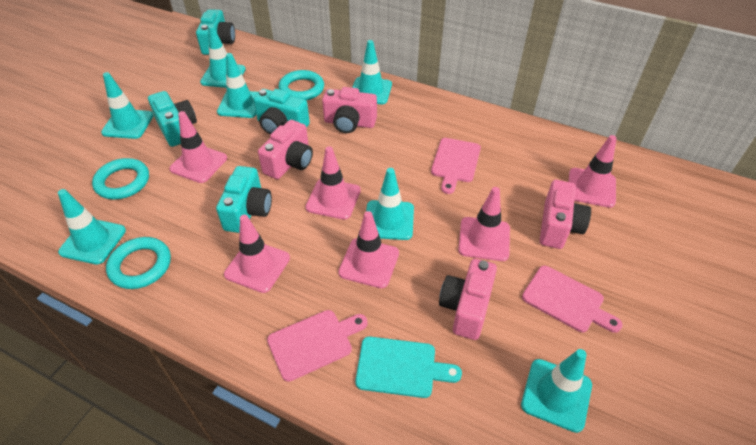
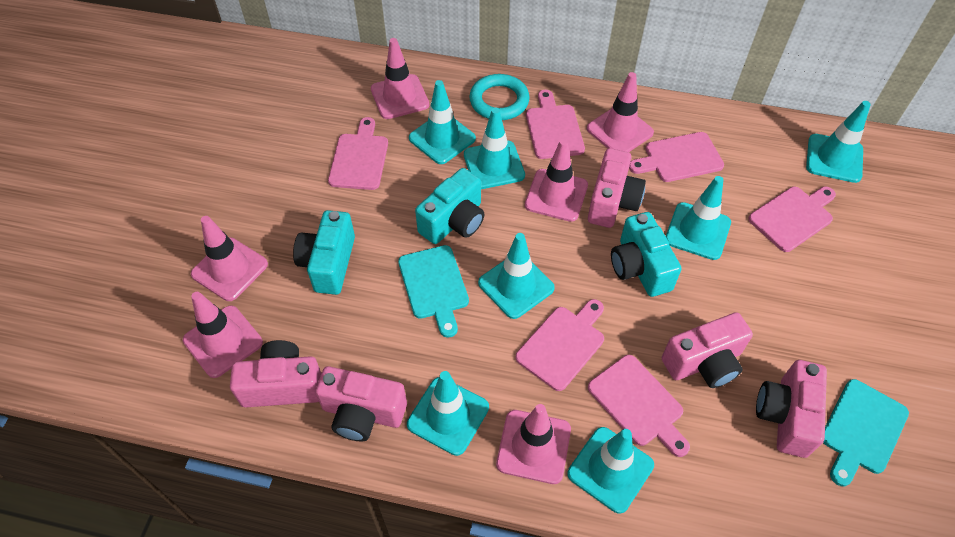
pink camera: [258,120,313,179] [322,87,377,133] [439,259,497,340] [540,180,591,249] = 4 -> [230,340,321,407] [315,366,407,441] [588,148,646,228] [662,312,753,388] [756,360,827,458] = 5
pink cutting board: [267,310,368,382] [431,138,481,194] [522,266,623,333] = 3 -> [328,117,388,190] [515,299,604,391] [526,90,585,159] [588,355,690,457] [629,132,724,182] [748,187,836,252] = 6
turquoise camera: [148,91,197,147] [196,9,235,55] [216,166,272,233] [253,89,310,135] = 4 -> [293,210,355,295] [415,168,484,244] [611,212,682,297] = 3
turquoise cutting board: [355,337,462,398] = 1 -> [398,245,469,338] [823,379,909,486] = 2
turquoise ring: [92,158,149,199] [106,237,171,289] [278,70,324,101] = 3 -> [469,74,530,120] = 1

